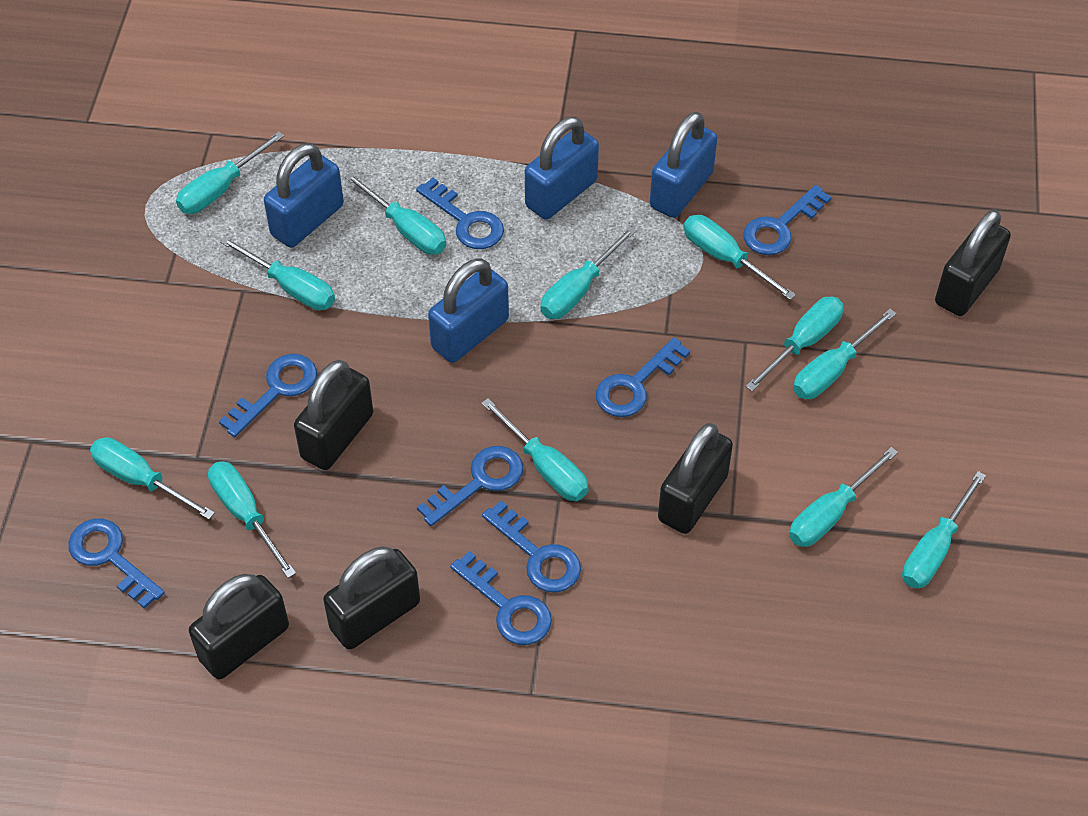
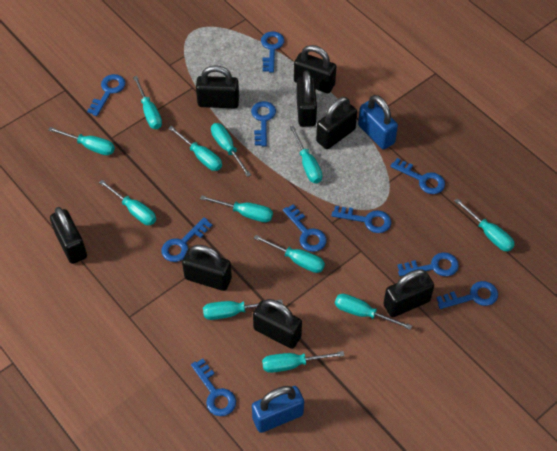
black padlock: [189,574,289,679] [294,360,373,470] [323,546,420,650] [658,423,733,534] [935,209,1011,316] = 5 -> [50,207,87,264] [182,245,232,291] [196,65,239,108] [253,299,302,349] [294,45,336,93] [296,71,317,127] [316,97,357,149] [383,269,434,317] = 8
blue key: [68,519,165,609] [219,354,317,437] [416,178,504,249] [417,446,523,526] [450,551,552,645] [482,501,581,593] [596,338,690,417] [743,185,831,255] = 8 -> [87,74,125,116] [161,217,212,262] [191,359,236,416] [251,101,276,146] [261,31,284,73] [283,204,327,252] [331,206,391,233] [390,158,445,194] [397,252,459,276] [436,281,498,309] = 10
blue padlock: [264,143,344,248] [428,258,509,363] [525,117,599,220] [650,112,717,218] = 4 -> [252,386,304,433] [358,95,398,150] = 2

